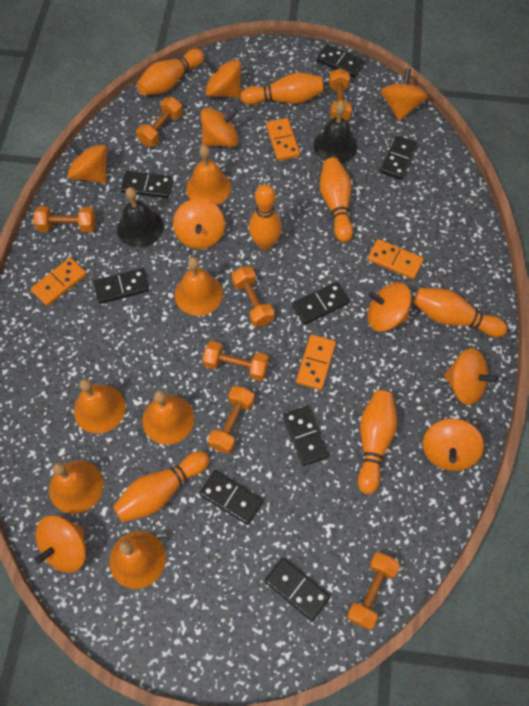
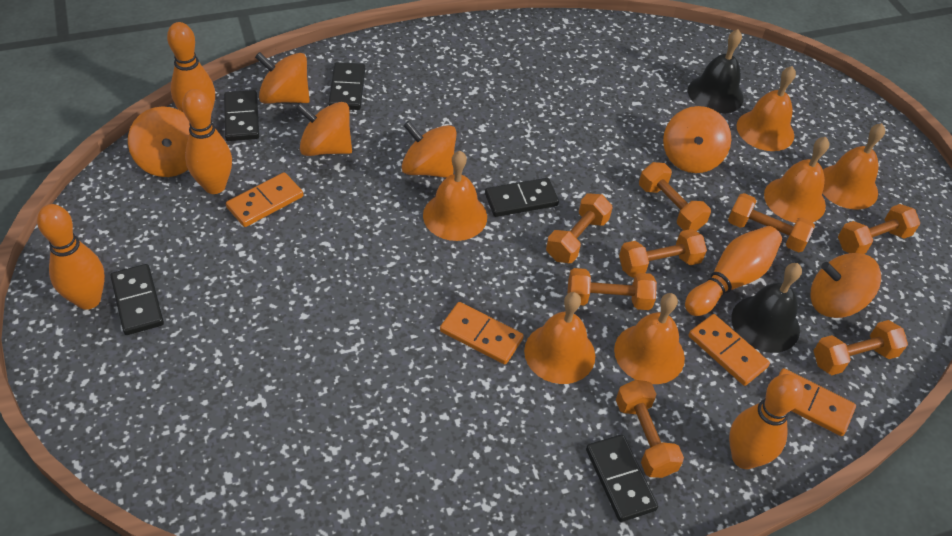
black domino: [93,268,150,304] [121,171,173,198] [199,470,263,525] [264,557,331,621] [283,406,329,466] [292,282,350,325] [316,44,365,78] [380,135,418,180] = 8 -> [110,264,164,335] [224,90,259,141] [329,62,365,110] [485,178,559,217] [586,435,658,522] = 5
orange bowling pin: [113,451,209,522] [137,49,204,96] [240,73,323,105] [249,184,282,250] [320,158,353,242] [358,390,397,494] [413,288,508,337] = 7 -> [37,204,105,310] [167,22,215,114] [182,89,232,194] [685,226,782,316] [729,374,803,469] = 5
orange dumbbell: [33,206,96,232] [136,97,183,147] [203,341,269,381] [208,386,255,454] [232,267,274,327] [329,69,352,120] [347,552,400,630] = 7 -> [546,193,613,263] [568,268,657,310] [616,380,684,478] [619,229,707,278] [639,162,711,231] [728,193,815,252] [813,320,908,375] [838,204,920,254] = 8
orange spinning top: [35,515,86,573] [68,140,107,184] [173,199,225,249] [200,108,238,147] [205,58,241,98] [367,283,412,332] [381,69,428,121] [423,419,484,471] [444,348,498,405] = 9 -> [128,106,190,177] [255,52,310,104] [296,102,352,156] [401,121,457,178] [663,106,731,173] [811,253,881,318] = 6

